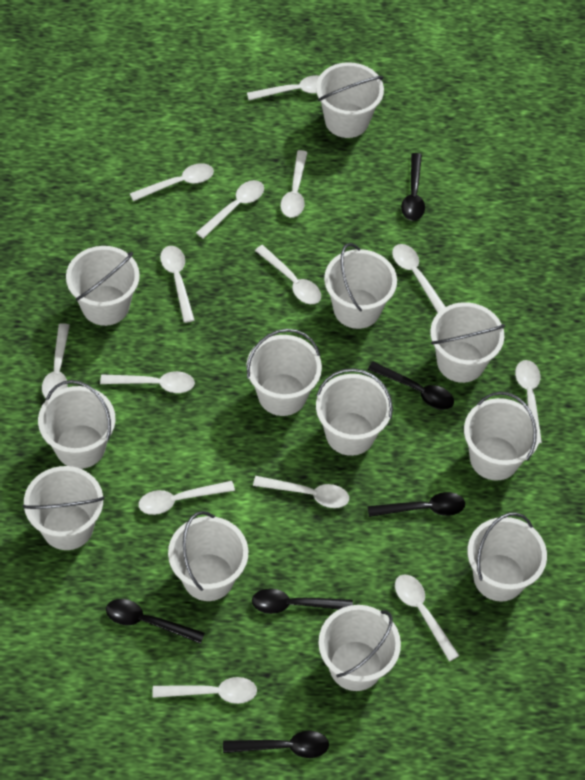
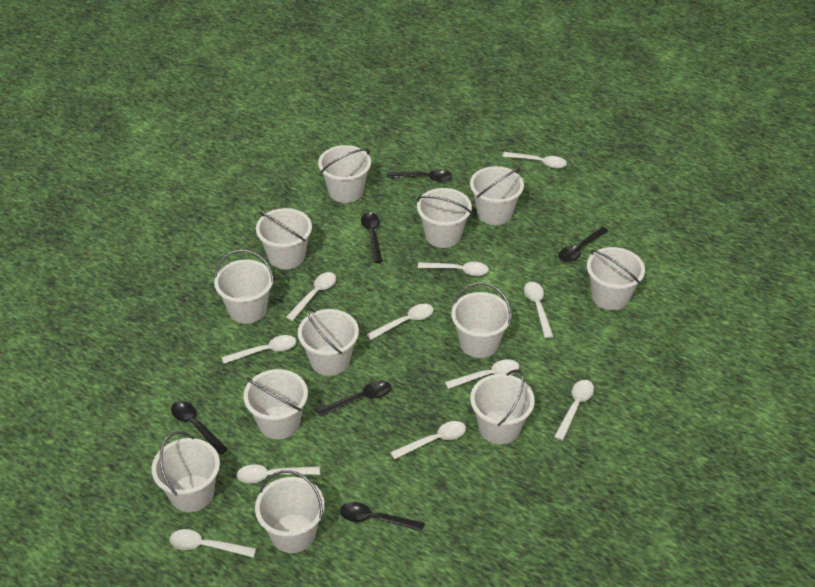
white spoon: [42,323,70,398] [100,371,195,393] [130,163,214,201] [138,481,235,515] [153,677,257,704] [160,246,194,323] [196,180,264,239] [247,75,319,100] [253,476,349,508] [255,245,321,304] [280,150,308,218] [392,244,445,313] [395,575,459,662] [515,360,542,444] = 14 -> [170,529,256,558] [222,335,296,364] [237,464,321,483] [286,272,336,321] [367,304,434,340] [390,421,466,459] [418,262,489,276] [445,359,519,389] [503,152,567,168] [524,282,554,338] [554,380,594,441] = 11

